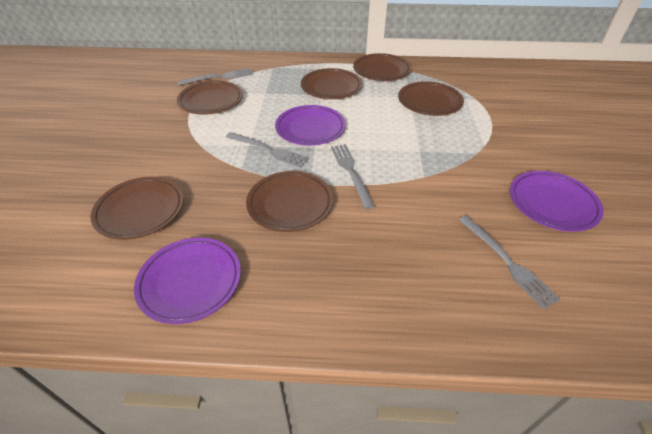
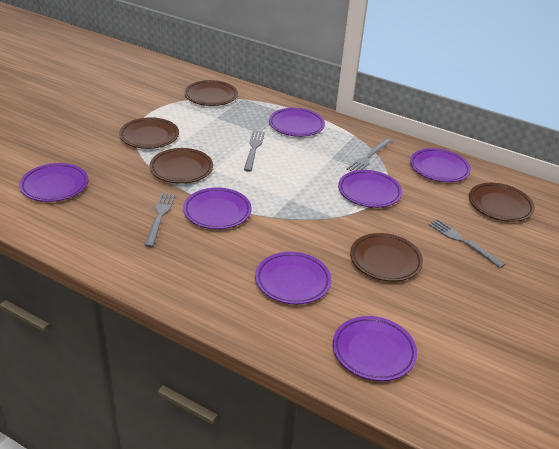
brown plate: [91,177,184,240] [177,81,243,115] [246,171,333,232] [301,68,362,99] [353,53,411,81] [398,81,464,116] = 6 -> [119,117,179,149] [150,148,213,184] [184,80,238,106] [350,233,423,282] [469,183,535,222] = 5
purple plate: [134,238,241,324] [275,105,346,145] [510,171,603,232] = 3 -> [19,163,89,202] [183,188,252,229] [255,252,331,304] [269,108,325,137] [333,316,417,381] [338,170,402,208] [410,148,471,182] = 7

